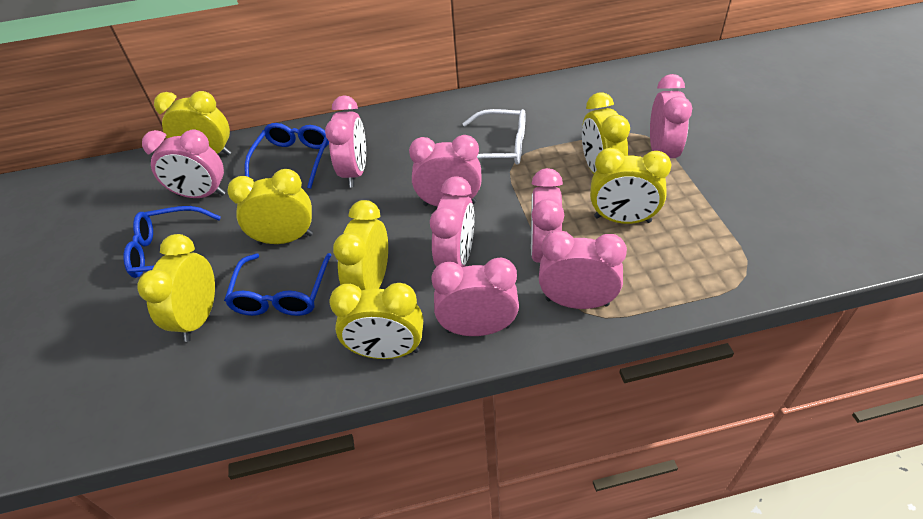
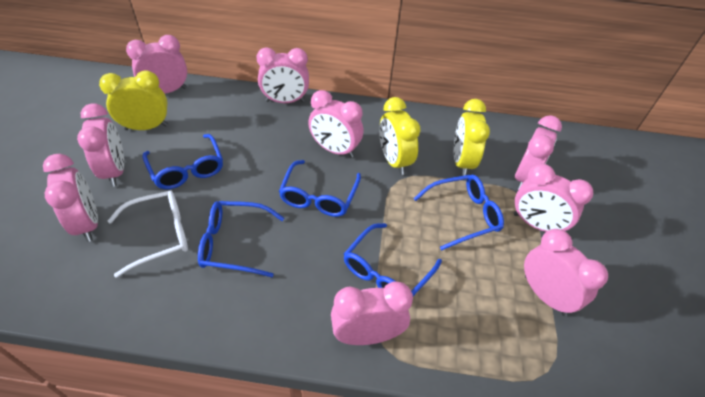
blue glasses: [123,206,221,278] [224,253,332,316] [245,123,329,189] = 3 -> [143,134,223,189] [198,201,284,277] [279,160,361,217] [344,223,442,296] [413,175,504,251] = 5
pink clock: [142,130,226,198] [325,95,366,187] [409,135,482,207] [430,176,475,267] [431,258,519,336] [531,168,564,263] [539,230,627,309] [650,74,692,158] = 8 -> [43,154,98,242] [77,103,124,187] [126,35,187,94] [256,47,309,103] [308,90,363,158] [331,282,413,345] [514,164,593,232] [515,115,562,190] [524,229,608,316] = 9
yellow clock: [138,234,215,342] [154,91,231,156] [228,169,313,245] [329,283,423,359] [333,200,388,290] [582,92,630,174] [590,148,672,224] = 7 -> [99,70,168,130] [379,97,421,175] [454,99,490,176] = 3

